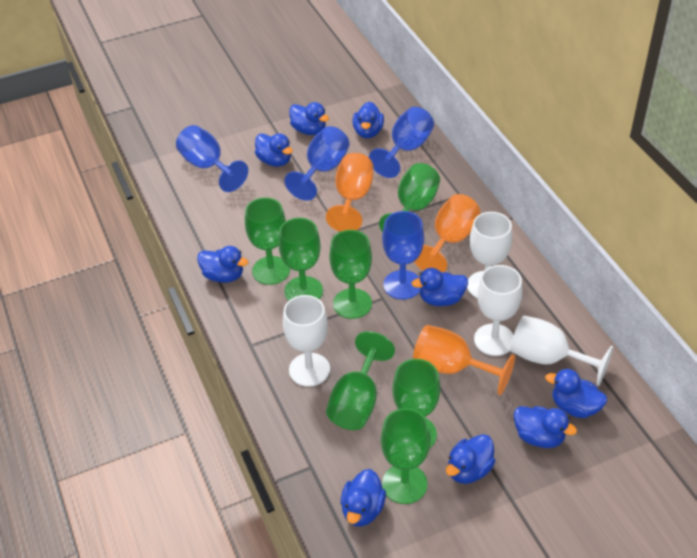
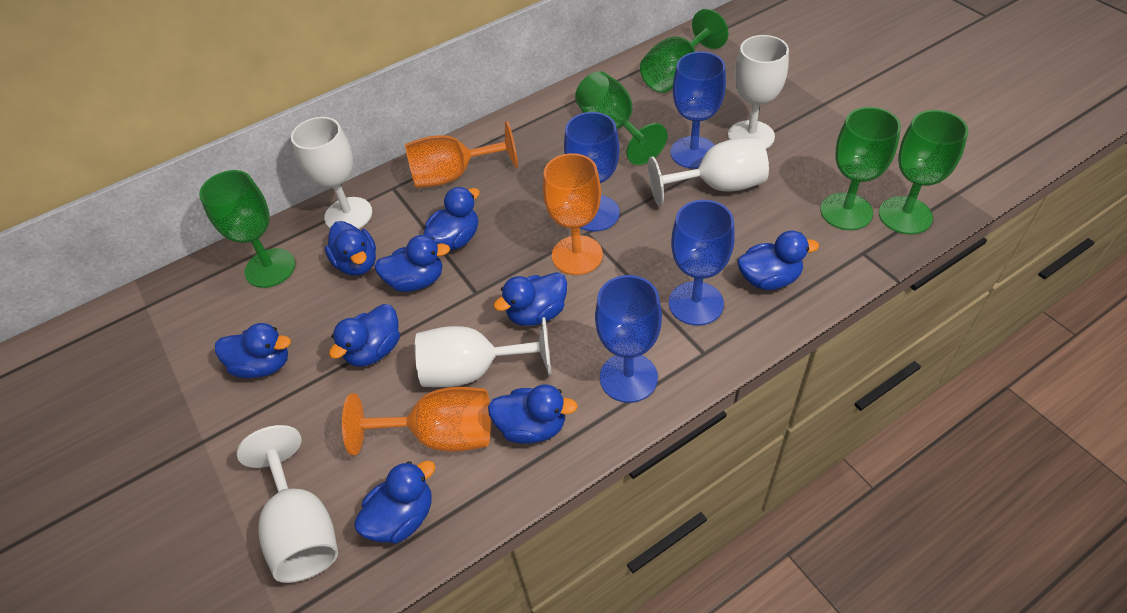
green goblet: [245,197,290,285] [278,218,323,301] [326,331,395,430] [329,230,372,319] [379,163,440,233] [381,408,431,504] [392,359,440,448] = 7 -> [199,170,295,288] [575,71,668,165] [640,9,729,93] [820,107,901,230] [879,110,968,234] = 5
white goblet: [283,295,330,387] [467,212,512,298] [474,265,522,356] [510,315,614,386] = 4 -> [236,425,338,583] [291,117,372,229] [415,317,551,387] [648,137,769,206] [728,35,789,149] = 5

